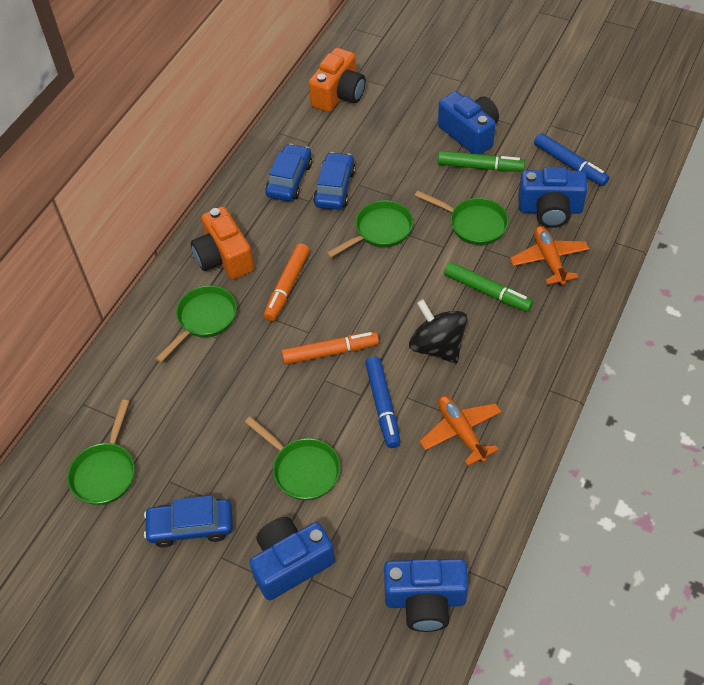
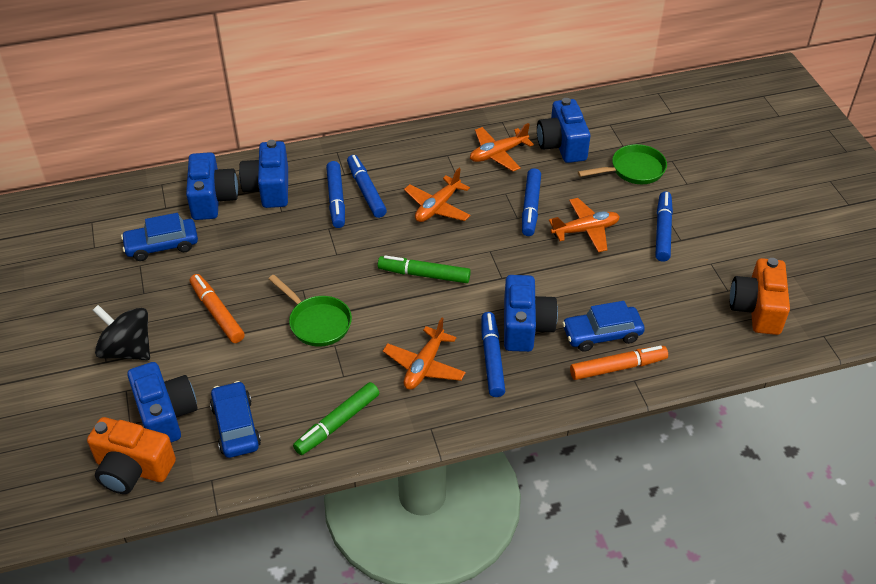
blue camera: [249,517,335,600] [384,559,469,632] [438,91,499,154] [518,167,588,228] = 4 -> [127,362,198,442] [186,152,238,220] [239,140,288,208] [504,275,558,352] [537,98,590,163] = 5
blue marker: [365,356,400,448] [534,133,609,186] = 2 -> [326,161,345,228] [347,155,387,218] [481,312,505,397] [522,168,541,236] [655,191,673,262] = 5
green pan: [67,400,135,505] [155,285,237,363] [245,416,341,500] [326,200,413,258] [415,191,509,245] = 5 -> [269,275,352,347] [578,144,667,184] = 2
orange plane: [419,396,502,466] [510,226,589,285] = 2 -> [383,317,466,390] [404,168,471,222] [470,123,534,171] [549,198,620,252] = 4

